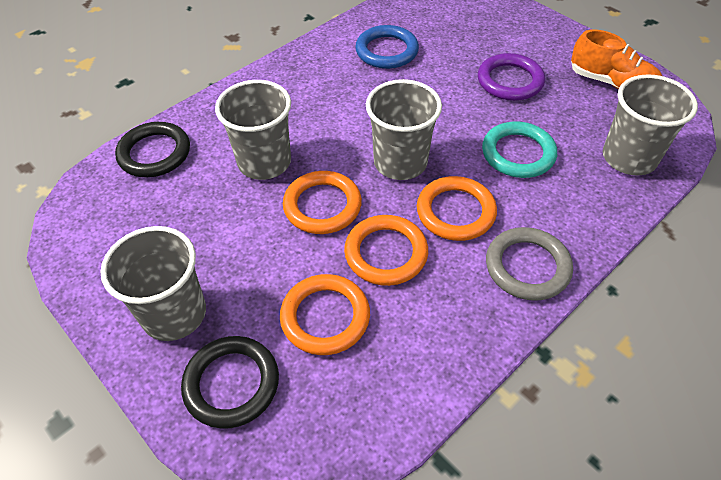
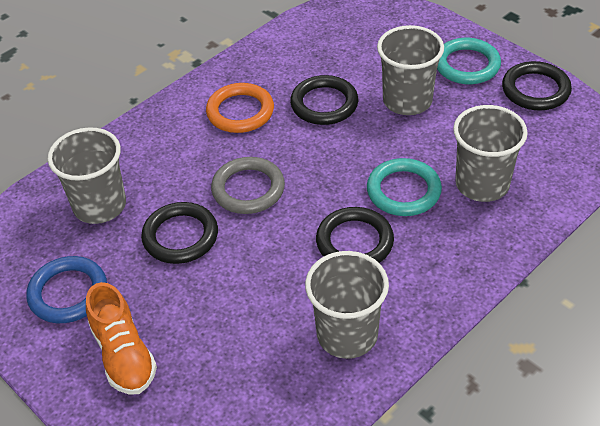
black ring: [115,122,190,178] [181,336,279,429] = 2 -> [141,202,218,264] [290,75,358,125] [316,207,394,263] [502,61,572,111] = 4
orange ring: [280,274,370,355] [283,171,362,234] [344,215,428,286] [417,176,497,241] = 4 -> [206,83,274,133] = 1
purple ring: [478,53,545,101] = 1 -> none = 0
turquoise ring: [482,121,557,178] = 1 -> [367,158,442,216] [437,38,501,84] = 2

